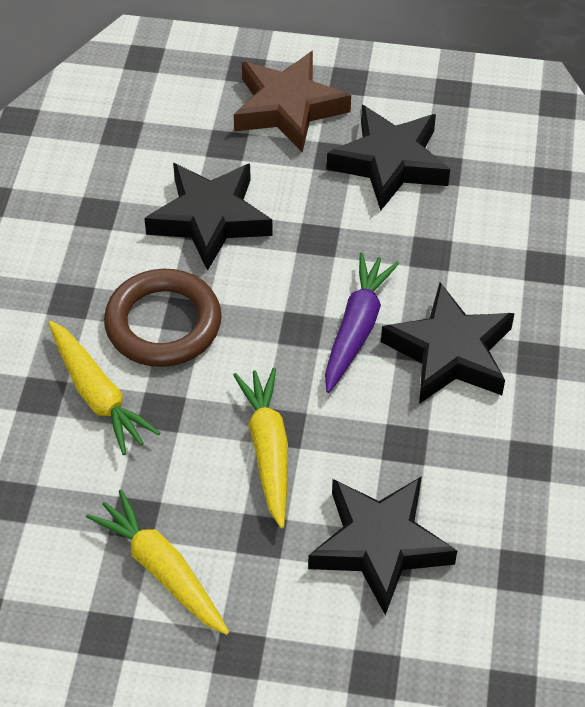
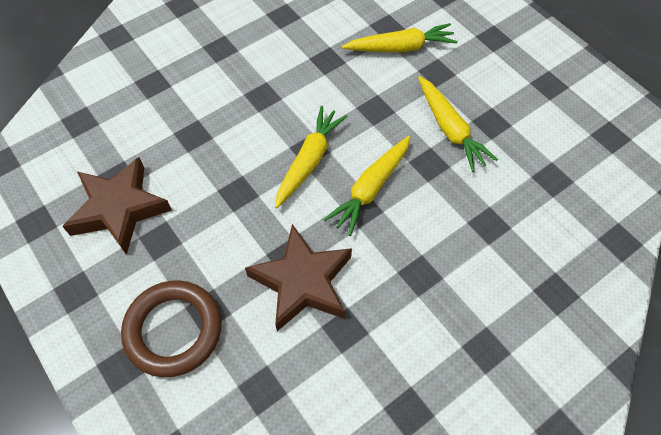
black star: [144,163,273,271] [308,476,457,615] [327,105,450,211] [381,282,515,404] = 4 -> none = 0
brown star: [234,51,351,153] = 1 -> [62,157,172,255] [245,224,352,331] = 2
purple carrot: [325,253,399,393] = 1 -> none = 0
yellow carrot: [48,321,160,455] [86,490,229,635] [233,367,288,528] = 3 -> [275,106,348,208] [324,136,410,236] [342,23,457,52] [418,76,498,172] = 4

